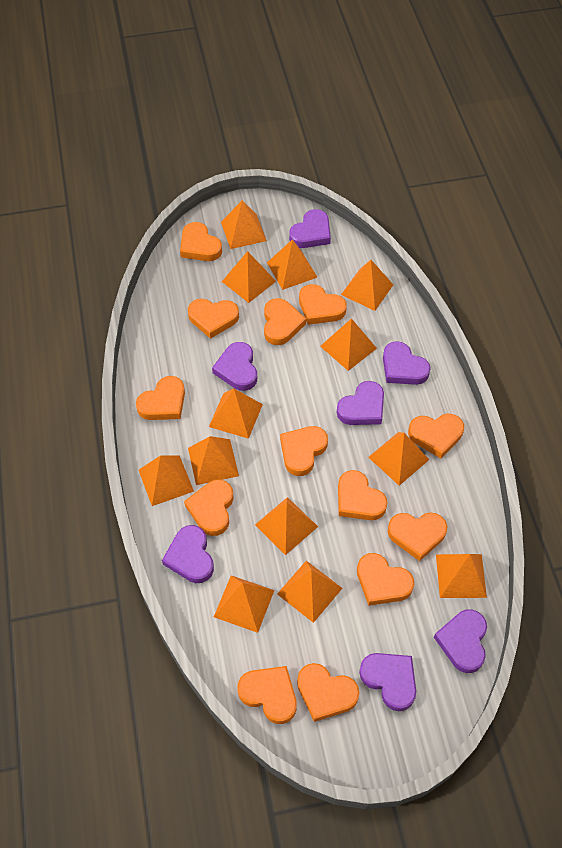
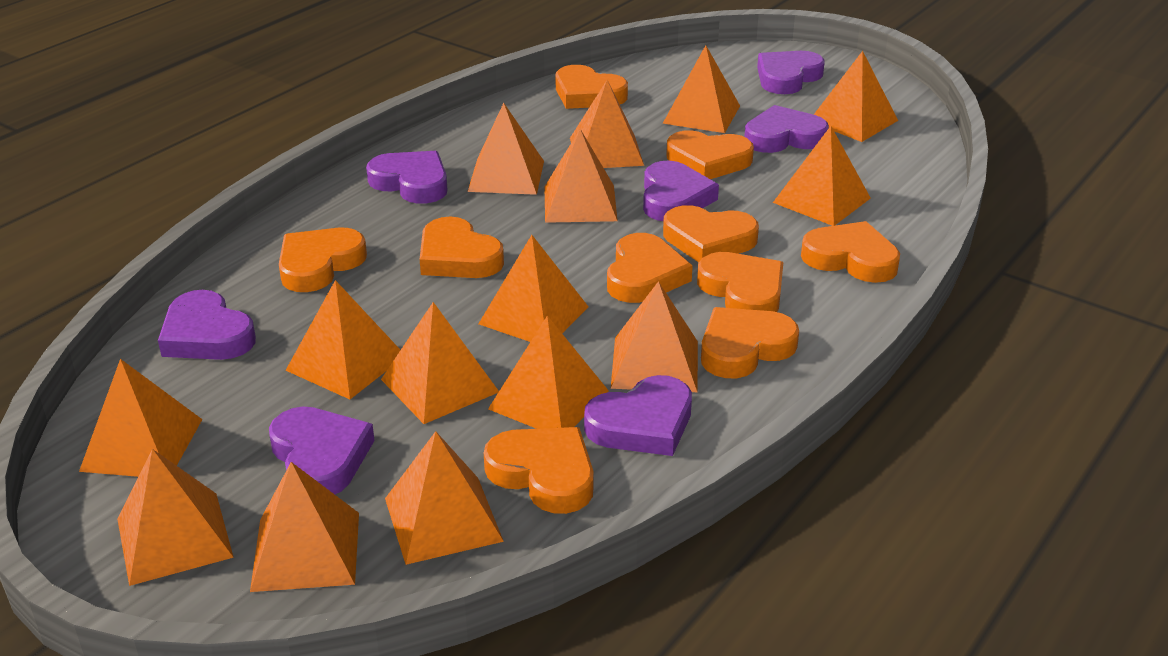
orange heart: [136,376,185,420] [180,222,222,261] [184,479,234,536] [188,299,239,339] [237,666,297,724] [264,298,306,345] [280,426,328,476] [297,663,359,722] [299,284,347,325] [338,470,388,520] [357,553,414,606] [388,513,447,561] [408,414,464,459] = 13 -> [279,228,367,292] [420,217,504,278] [484,427,594,514] [556,65,628,109] [607,233,693,303] [663,205,759,262] [666,130,754,179] [697,252,783,312] [701,307,799,378] [801,221,900,283] = 10
orange pyramid: [139,455,194,506] [188,436,239,485] [209,389,263,439] [214,575,274,633] [221,200,267,249] [222,251,276,303] [255,497,318,555] [267,239,317,290] [277,561,342,623] [320,318,377,371] [341,260,393,311] [368,432,429,486] [436,554,487,598] = 13 -> [79,359,202,477] [117,449,234,586] [250,462,359,592] [285,280,400,399] [381,302,499,424] [385,431,504,565] [467,103,544,195] [478,235,589,342] [488,316,609,429] [545,129,618,223] [570,80,644,168] [611,281,698,392] [663,45,740,133] [773,126,871,226] [814,51,898,142] = 15

